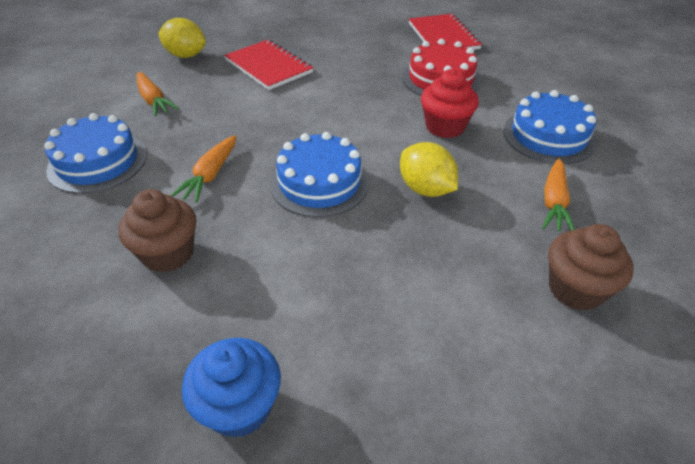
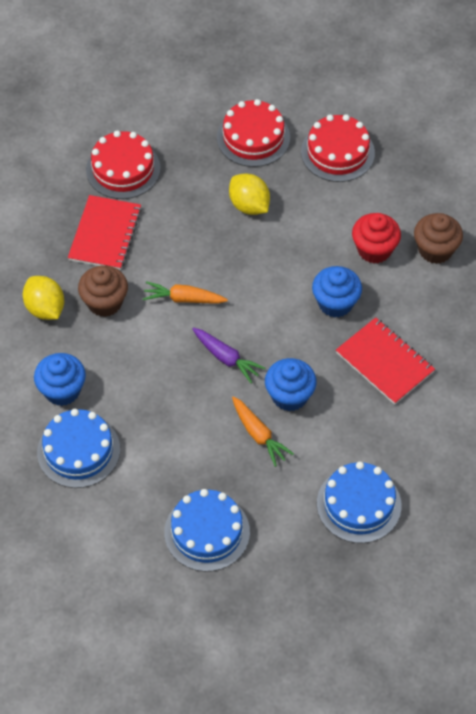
blue cupcake: [182,338,281,438] = 1 -> [34,353,86,406] [265,358,317,411] [312,266,362,318] = 3
orange carrot: [136,72,179,117] [170,135,237,203] [542,159,575,232] = 3 -> [143,281,228,304] [232,396,294,467] = 2
purple carrot: none = 0 -> [192,328,265,383] = 1
red cake: [402,39,481,96] = 1 -> [86,130,161,199] [217,99,290,167] [301,114,375,182] = 3

